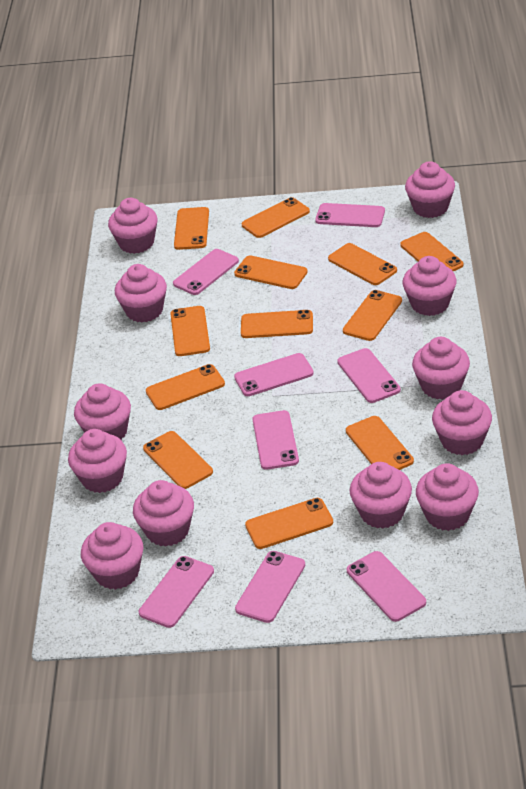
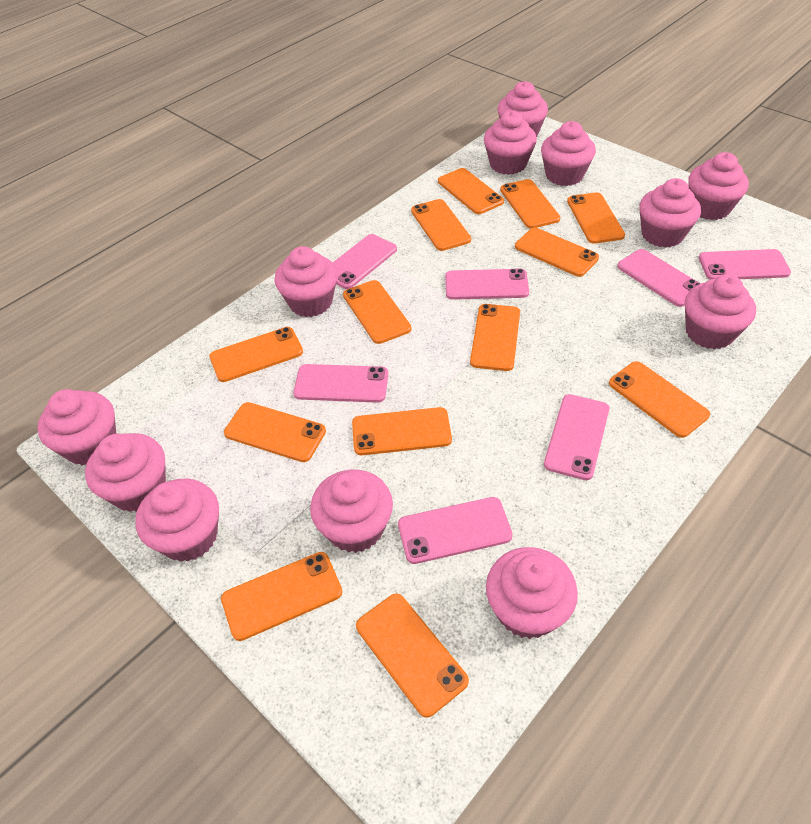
orange phone: [143,431,213,489] [146,364,225,410] [170,306,210,356] [174,207,209,250] [234,255,308,289] [241,310,313,338] [242,197,310,238] [245,498,333,549] [328,243,397,285] [343,290,402,341] [346,416,414,470] [401,232,464,271] = 12 -> [209,327,303,382] [221,552,342,641] [224,402,326,462] [343,280,411,344] [352,407,452,455] [356,594,469,718] [411,199,471,251] [438,168,504,214] [470,304,520,371] [500,179,560,229] [515,228,599,277] [567,192,625,244] [609,361,710,438] = 13
pink phone: [139,556,214,628] [173,249,239,295] [234,353,314,396] [235,551,305,623] [253,410,299,470] [315,203,385,227] [337,348,401,403] [347,551,426,622] = 8 -> [293,364,388,403] [333,234,397,289] [398,497,513,564] [445,269,529,300] [544,394,609,480] [617,249,701,307] [699,249,791,280] = 7

